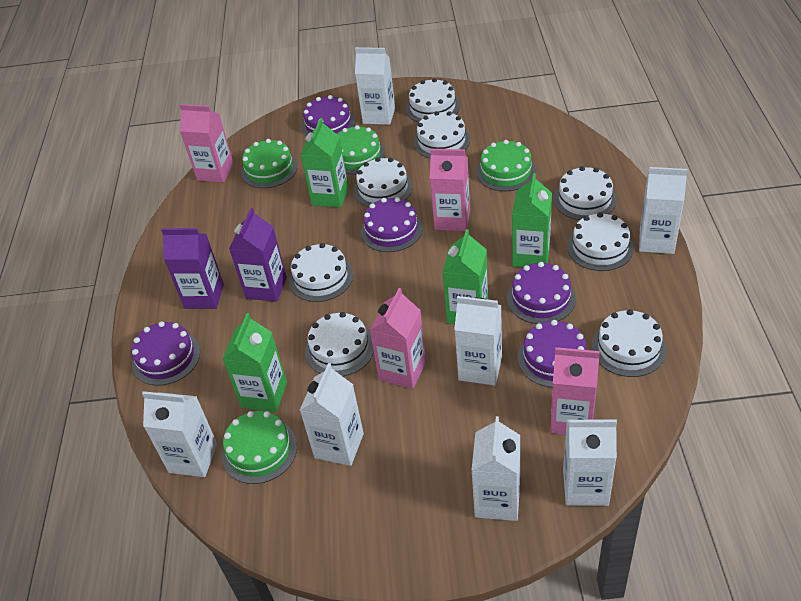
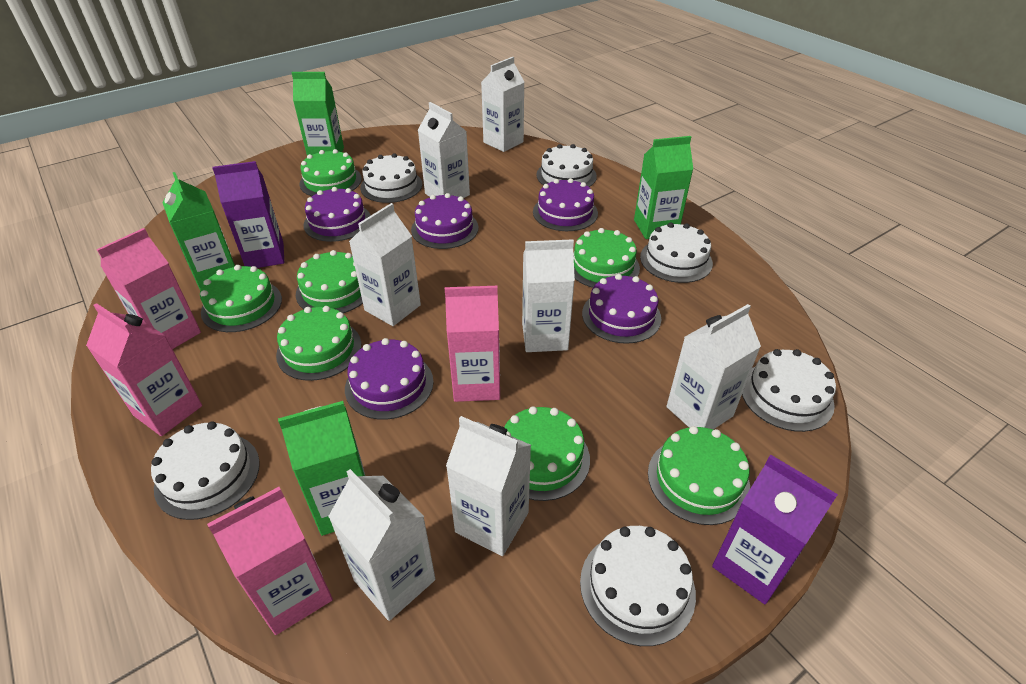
green cake: [222,411,297,484] [241,139,298,188] [337,125,385,174] [476,140,536,191] = 4 -> [200,265,282,332] [276,306,361,381] [296,250,363,313] [299,149,362,196] [504,406,590,501] [573,228,640,288] [648,426,750,525] = 7
white cake: [289,243,353,302] [305,312,374,376] [354,157,413,207] [406,78,460,123] [414,111,470,158] [554,166,617,220] [567,212,634,271] [592,309,666,377] = 8 -> [151,421,260,520] [360,153,422,203] [536,144,597,187] [580,526,696,646] [640,222,713,283] [742,349,836,432] = 6

